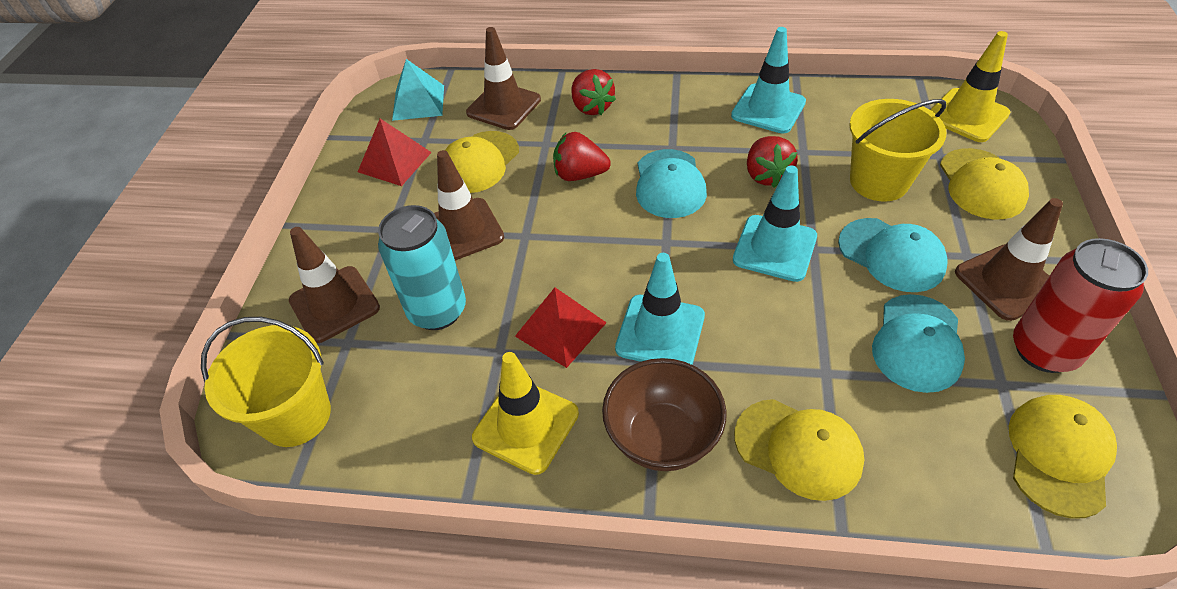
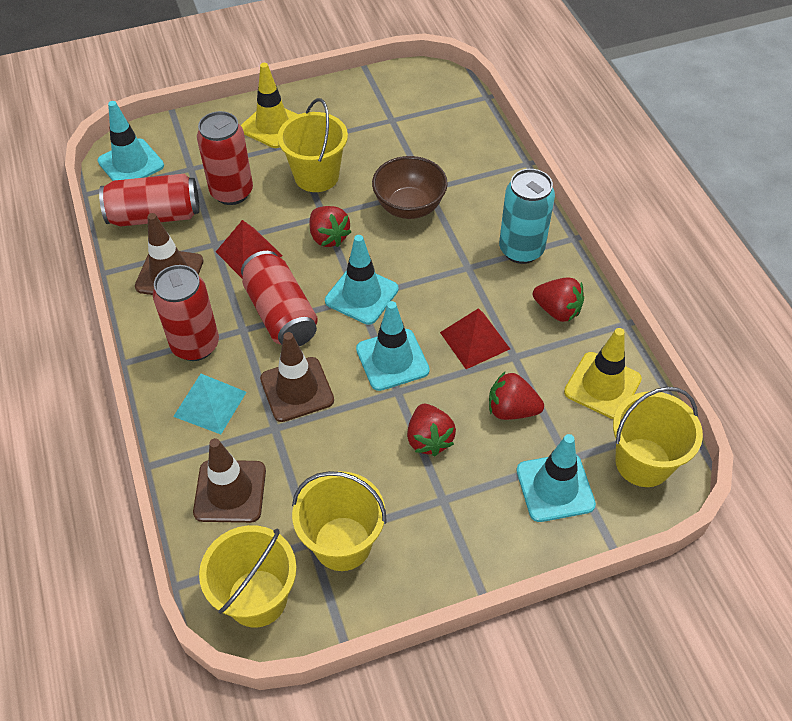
brown traffic cone: [289,227,380,343] [434,150,504,260] [466,27,541,130] [955,198,1063,321] = 4 -> [135,213,204,295] [193,438,266,523] [260,332,334,422] = 3
red can: [1013,238,1148,373] = 1 -> [99,174,200,227] [153,265,219,361] [197,111,253,205] [241,251,318,346] = 4
red strawberry: [553,132,611,181] [571,69,616,115] [747,136,798,188] = 3 -> [309,206,351,247] [407,404,456,456] [489,371,544,420] [533,278,584,322] = 4
turquoise cap: [636,149,707,218] [838,218,948,292] [872,294,965,393] = 3 -> none = 0
turquoise traffic cone: [615,253,705,365] [731,27,806,134] [733,165,817,282] = 3 -> [97,101,164,181] [325,235,398,325] [356,301,430,391] [516,434,596,522] = 4
yellow bucket: [201,317,331,447] [850,99,947,202] = 2 -> [199,525,297,628] [277,98,348,192] [292,471,387,571] [613,387,703,487] = 4
yellow cap: [445,131,519,193] [734,399,864,501] [940,148,1029,219] [1009,395,1117,519] = 4 -> none = 0

